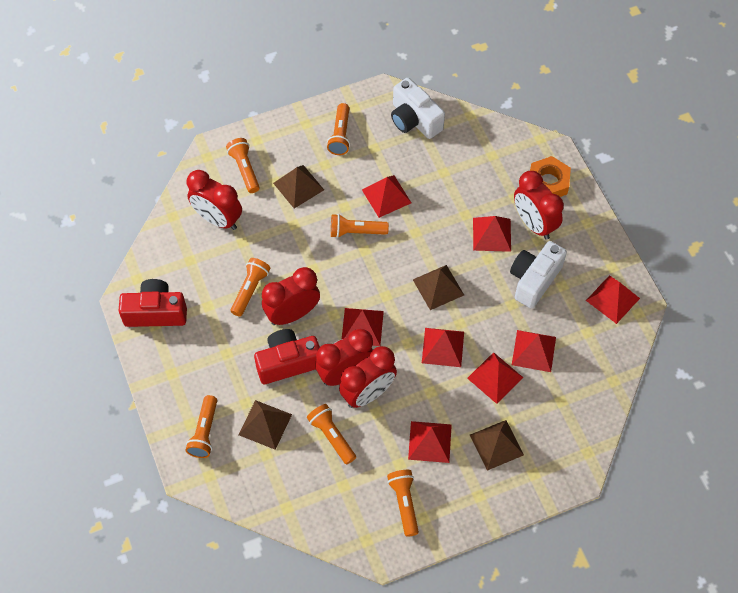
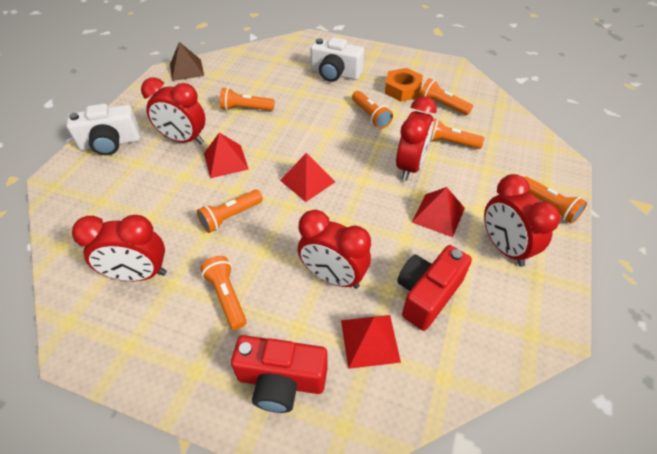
brown pyramid: [239,400,292,450] [273,165,324,209] [413,265,464,310] [470,420,524,471] = 4 -> [170,42,204,81] = 1
red pyramid: [342,308,384,346] [362,175,411,218] [408,421,452,463] [422,328,464,367] [467,352,523,404] [473,216,511,252] [512,330,556,372] [586,275,640,324] = 8 -> [204,133,249,178] [280,153,335,202] [341,315,401,369] [412,187,465,237] = 4

